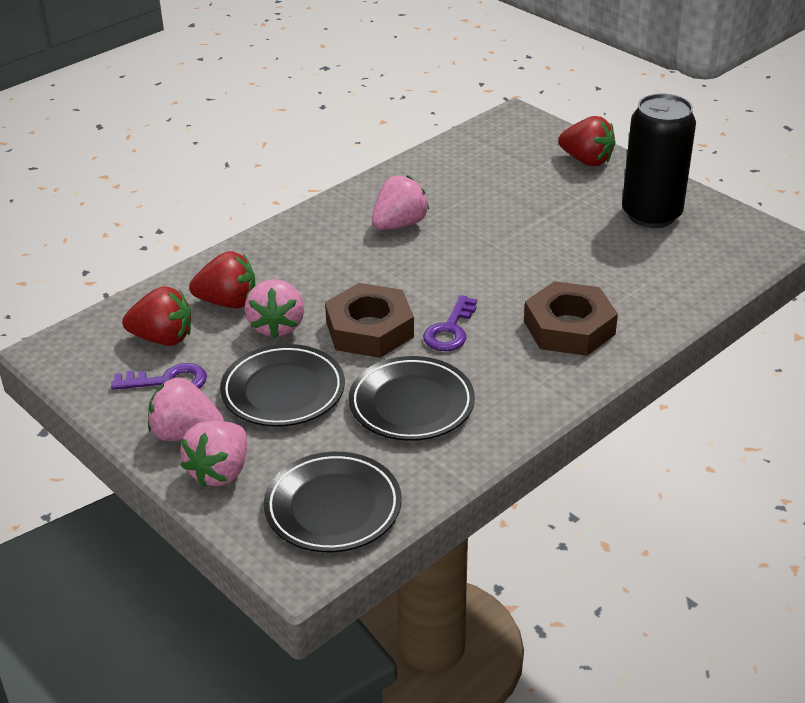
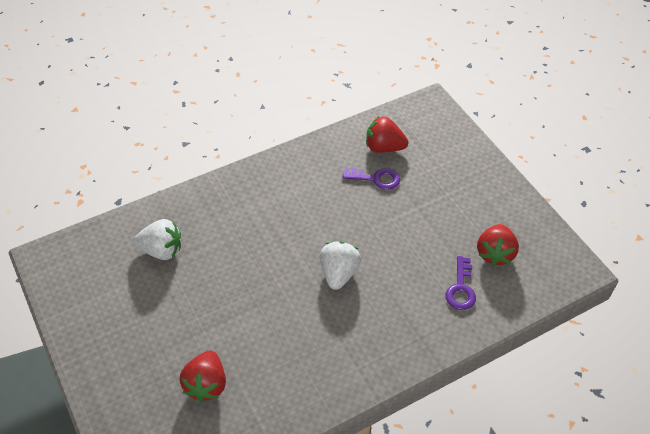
black can: [622,93,696,228] = 1 -> none = 0
black plate: [220,344,345,427] [264,452,402,552] [349,356,475,441] = 3 -> none = 0
brown nut: [325,283,414,358] [524,281,618,356] = 2 -> none = 0
pink strawberry: [148,378,224,441] [180,421,247,487] [245,279,304,338] [372,175,429,230] = 4 -> none = 0
white strawberry: none = 0 -> [134,219,181,260] [320,242,361,290] = 2

